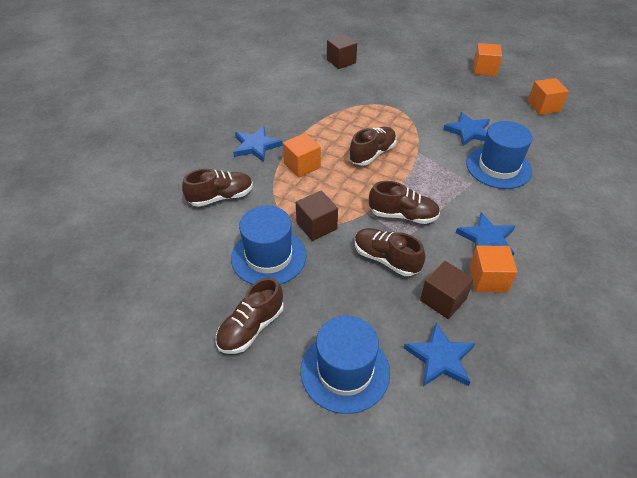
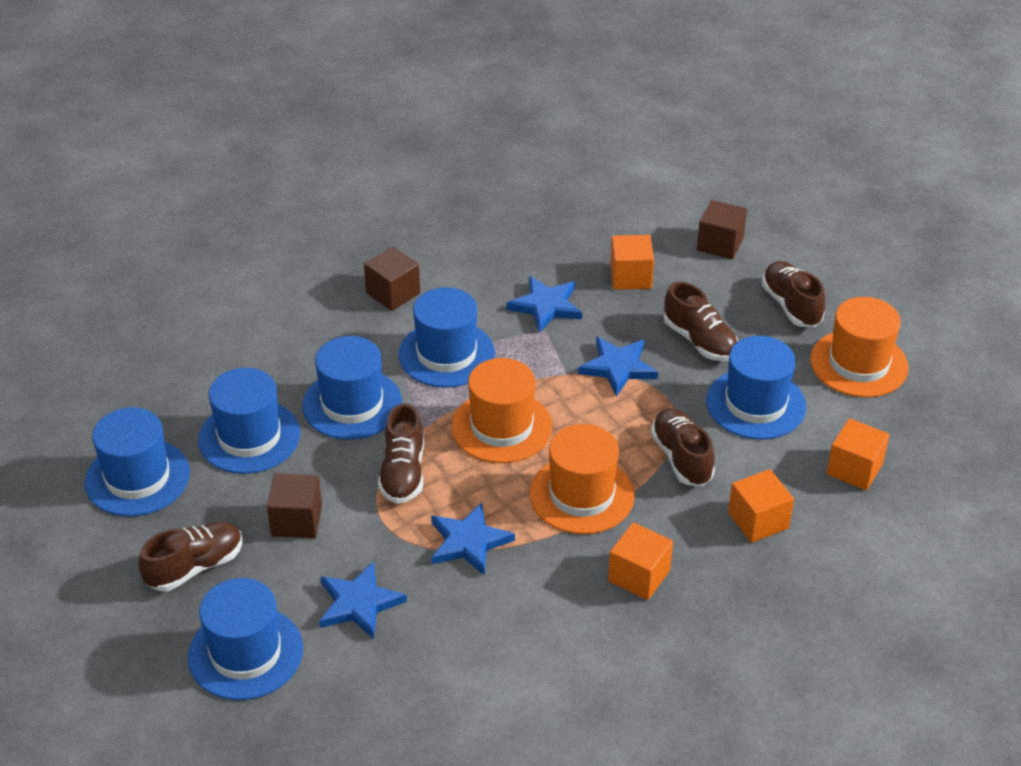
blue hat: [231,206,307,285] [301,315,390,414] [466,121,532,189] = 3 -> [85,407,190,517] [188,578,303,700] [198,368,300,474] [302,336,402,440] [398,287,495,388] [706,336,806,440] = 6
orange hat: none = 0 -> [452,358,553,463] [529,424,635,534] [810,297,909,398] = 3

